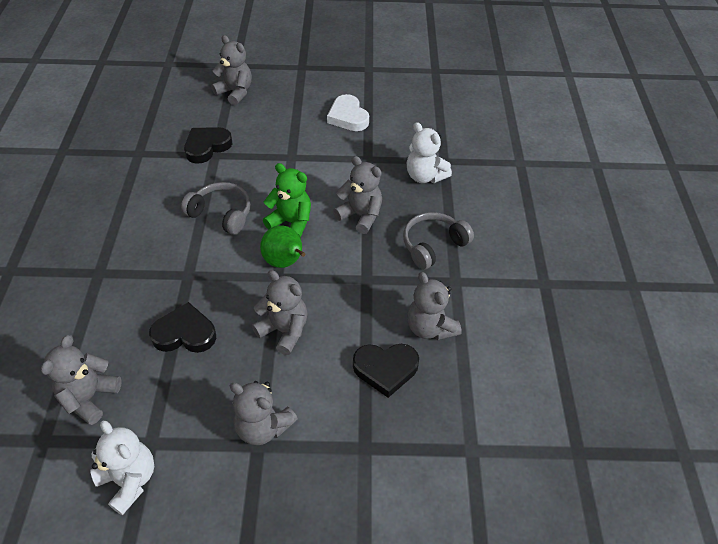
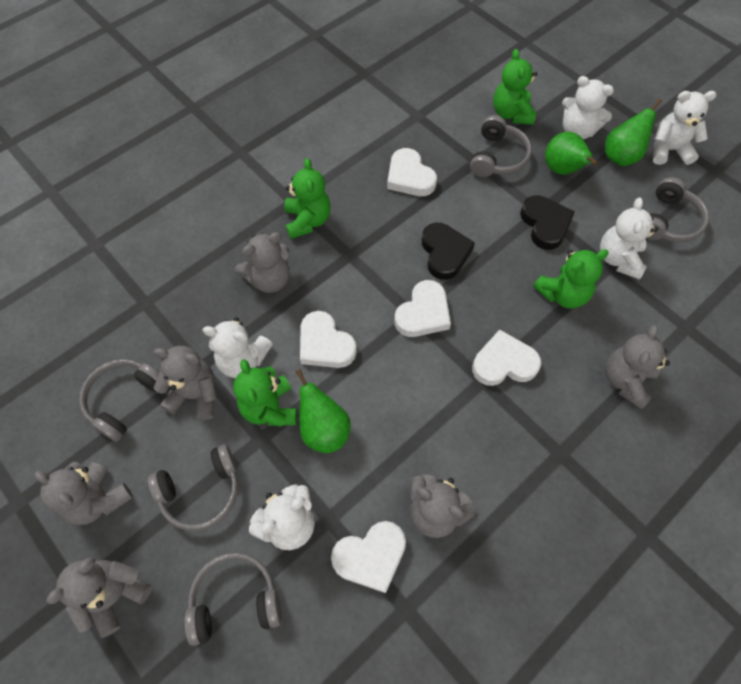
black heart: [149,302,216,353] [184,127,233,164] [353,344,419,398] = 3 -> [422,223,475,280] [520,195,575,250] = 2
green pear: [260,225,305,268] = 1 -> [296,369,351,453] [545,132,598,175] [605,98,662,166] = 3
green teddy bear: [263,163,311,238] = 1 -> [233,359,297,427] [284,158,331,239] [493,49,537,125] [533,249,609,309] = 4
grey headphones: [181,182,251,235] [403,212,474,270] = 2 -> [79,359,159,442] [148,444,238,531] [184,552,282,646] [470,115,532,177] [645,177,709,242] = 5
white heart: [327,94,369,131] = 1 -> [300,311,357,368] [331,521,406,593] [387,148,437,196] [395,280,451,337] [472,330,541,386] = 5
white teddy bear: [90,420,154,516] [406,122,452,183] = 2 -> [202,317,273,378] [249,484,315,550] [562,76,614,139] [600,198,658,280] [653,91,717,165] = 5

